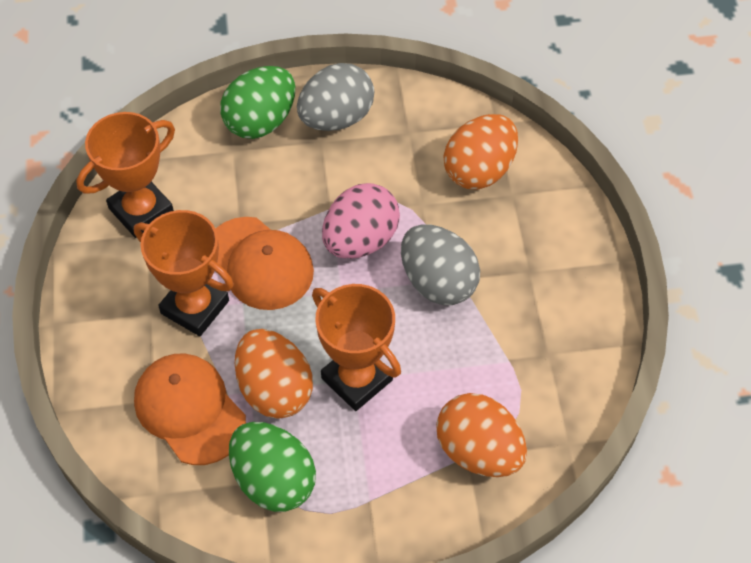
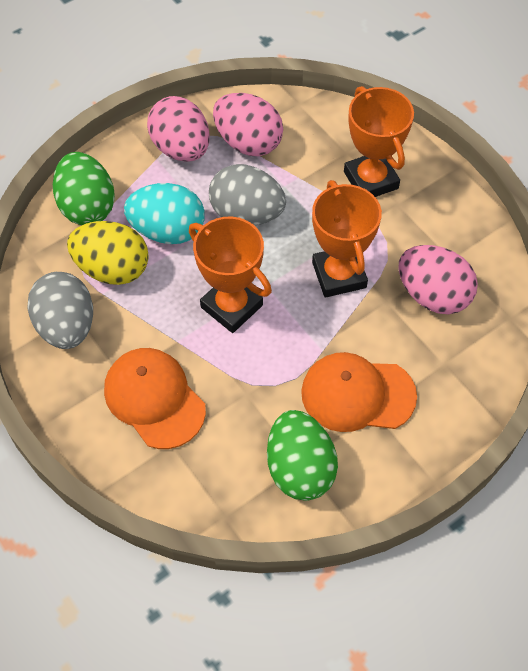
orange egg: [235,329,313,419] [436,393,527,477] [444,114,518,190] = 3 -> none = 0
pink egg: [322,183,400,259] = 1 -> [147,96,210,162] [213,93,283,156] [398,245,478,314] = 3
turquoise egg: none = 0 -> [124,183,205,244] = 1
yellow egg: none = 0 -> [67,221,149,285] = 1

